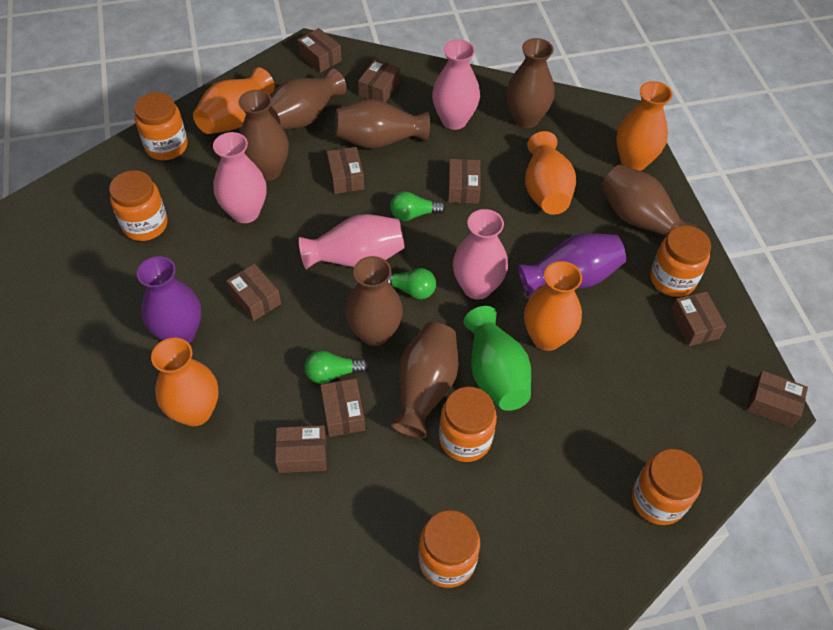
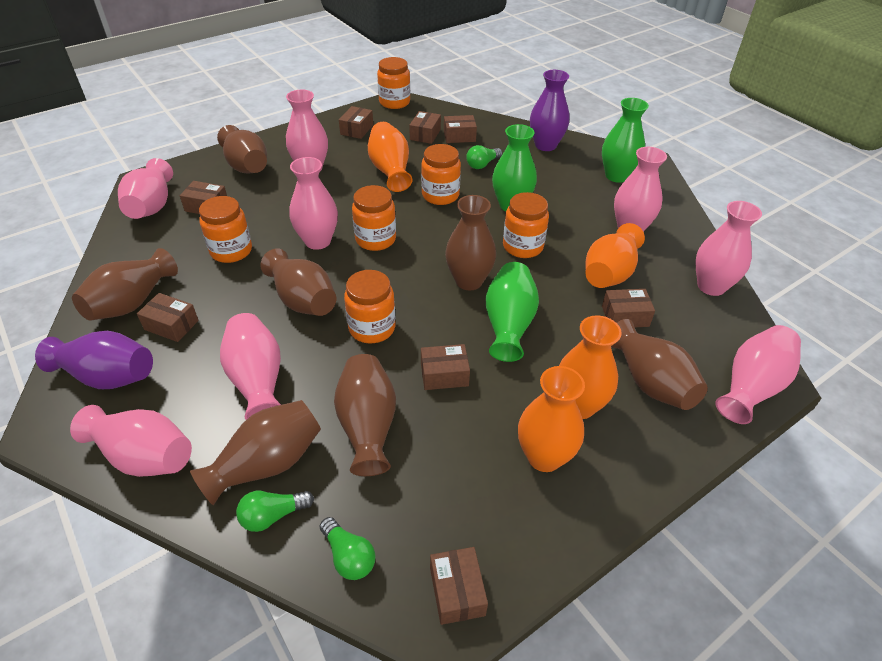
brown box: [226,264,281,321] [275,425,327,473] [297,28,342,73] [320,378,365,437] [327,147,364,194] [358,59,400,103] [448,159,481,204] [670,291,726,346] [746,371,808,428] = 9 -> [137,293,199,342] [180,181,227,214] [339,106,373,139] [409,111,441,144] [421,344,470,390] [430,547,488,625] [444,115,477,143] [602,289,655,327] = 8
green vase: [464,306,531,411] = 1 -> [486,262,539,362] [492,124,537,211] [602,98,649,183] = 3
orange vase: [151,338,219,426] [193,67,275,134] [524,261,582,351] [525,131,576,215] [616,81,672,171] = 5 -> [368,122,412,192] [518,366,585,472] [559,315,622,419] [586,223,645,288] = 4
pink vase: [213,132,267,223] [299,214,405,269] [432,40,480,130] [453,209,508,300] = 4 -> [70,405,192,477] [118,158,173,219] [220,313,281,420] [286,90,328,171] [289,157,338,250] [614,147,667,232] [695,201,762,296] [715,325,801,424] = 8

